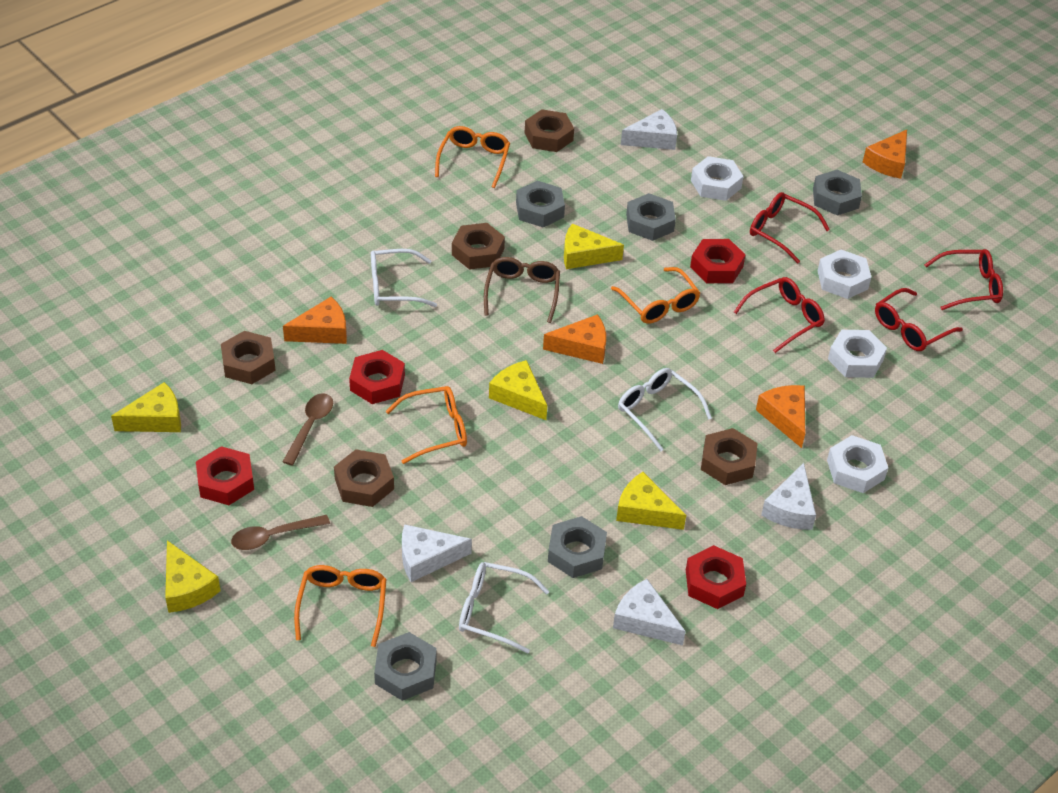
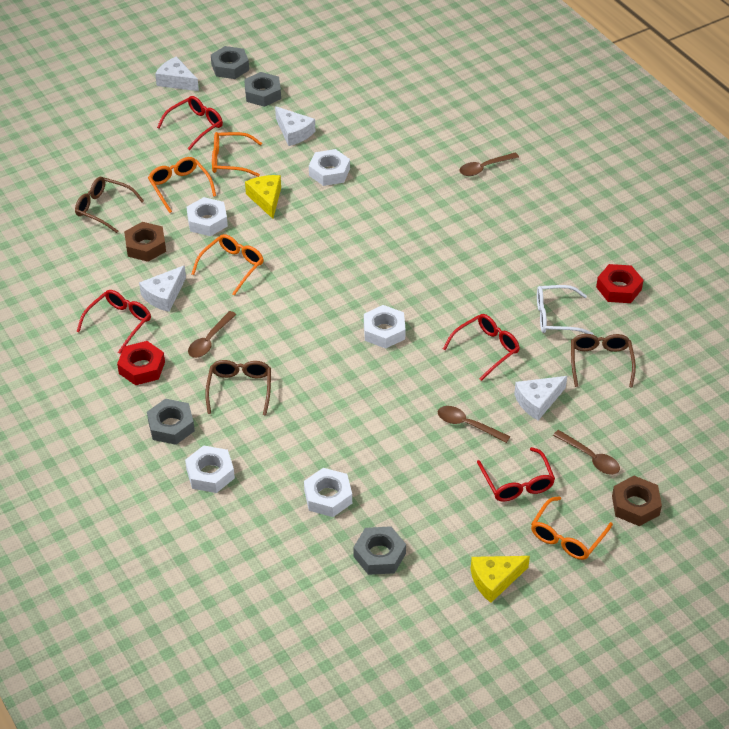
brown glasses: [484,257,560,323] = 1 -> [75,177,144,233] [205,360,271,416] [571,334,636,388] = 3
brown nut: [221,331,276,384] [334,449,394,507] [452,223,505,270] [525,109,574,152] [701,428,758,485] = 5 -> [124,222,166,262] [612,476,662,526] = 2
brown spoon: [231,515,330,550] [283,393,333,466] = 2 -> [188,311,237,358] [438,406,510,443] [459,152,519,176] [553,430,620,475] = 4
grey nut: [374,632,437,701] [516,181,565,227] [548,516,607,578] [626,193,676,241] [813,170,862,216] = 5 -> [147,399,195,445] [211,46,249,79] [244,72,281,107] [353,526,406,575] = 4
orange cheese: [283,297,347,344] [543,314,606,364] [756,385,805,448] [863,130,907,179] = 4 -> none = 0
red nut: [196,446,254,505] [349,350,405,404] [686,545,746,609] [690,239,745,283] = 4 -> [117,341,165,385] [596,264,643,303] = 2
white glasses: [371,249,437,307] [459,562,549,654] [618,368,712,451] = 3 -> [537,285,594,335] = 1
white nut: [691,156,744,201] [818,250,871,299] [827,435,888,493] [828,330,887,378] = 4 -> [185,445,235,493] [187,197,228,236] [304,468,352,517] [309,149,350,186] [364,305,406,349] = 5
yellow cheese: [111,382,181,432] [165,540,221,613] [489,360,547,420] [564,224,624,269] [616,472,686,530] = 5 -> [245,175,281,219] [471,556,530,603] = 2

